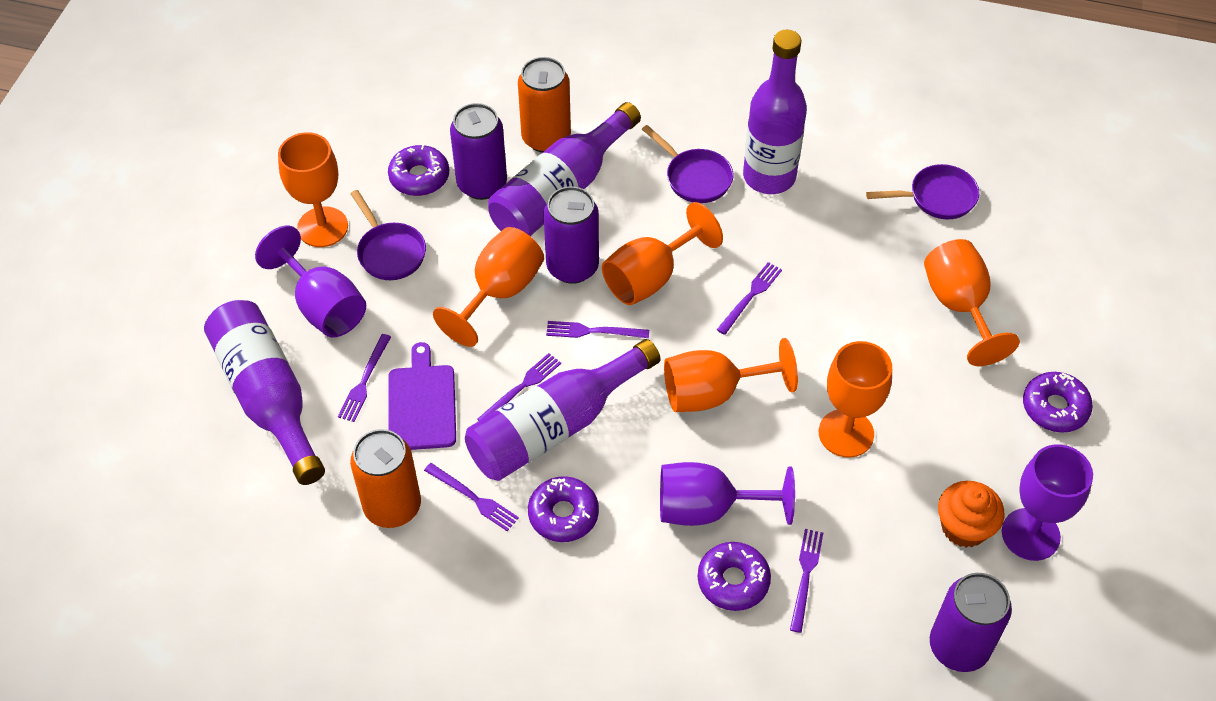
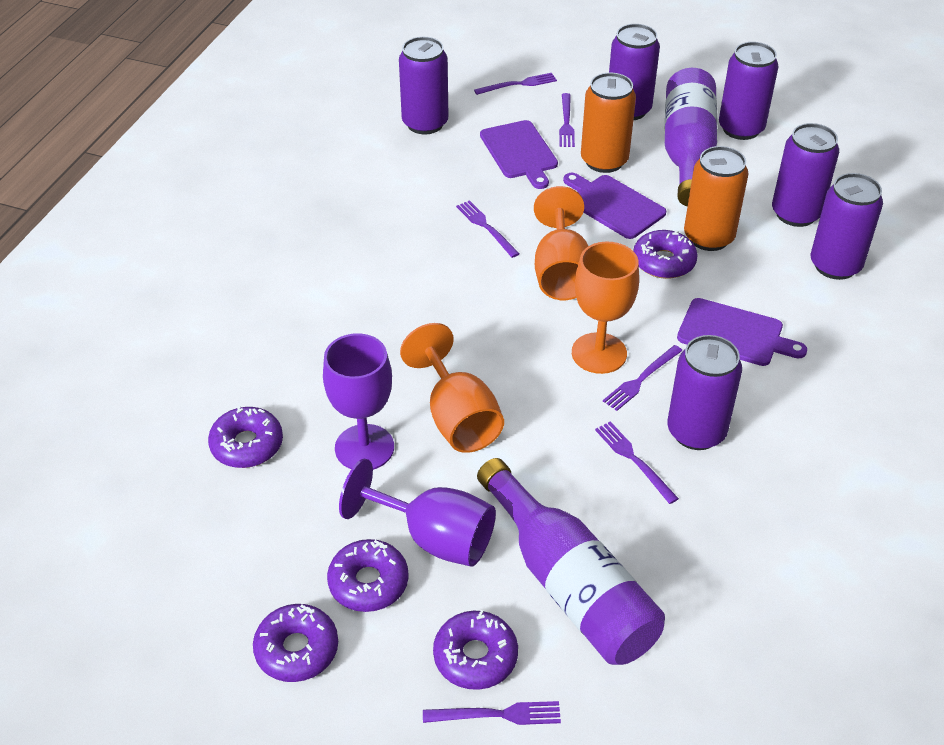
orange cupcake: [938,481,1005,548] = 1 -> none = 0
orange goblet: [278,132,348,247] [433,227,544,347] [602,202,723,305] [664,338,798,412] [819,341,892,458] [924,239,1020,366] = 6 -> [400,323,504,453] [534,186,588,300] [572,241,639,374] = 3
purple bottle: [204,300,325,485] [465,339,661,481] [488,102,641,236] [743,30,807,194] = 4 -> [477,458,665,665] [665,68,717,207] = 2
purple can: [450,103,507,200] [544,186,599,284] [930,573,1012,672] = 3 -> [399,37,449,134] [609,24,660,120] [667,335,742,450] [719,42,778,140] [772,123,839,227] [811,173,883,280] = 6
purple cutting board: [388,342,456,450] = 1 -> [480,120,558,189] [563,173,666,239] [677,298,807,366] = 3
purple donut: [388,145,449,196] [528,476,599,542] [698,542,771,611] [1023,372,1093,433] = 4 -> [208,406,283,468] [253,604,338,682] [327,539,409,612] [433,610,518,690] [633,230,698,279] = 5
purple goblet: [255,226,366,338] [660,462,795,526] [1002,444,1093,561] = 3 -> [323,333,394,470] [339,459,496,567] = 2
purple pan: [351,190,426,280] [642,125,733,203] [866,164,979,219] = 3 -> none = 0

